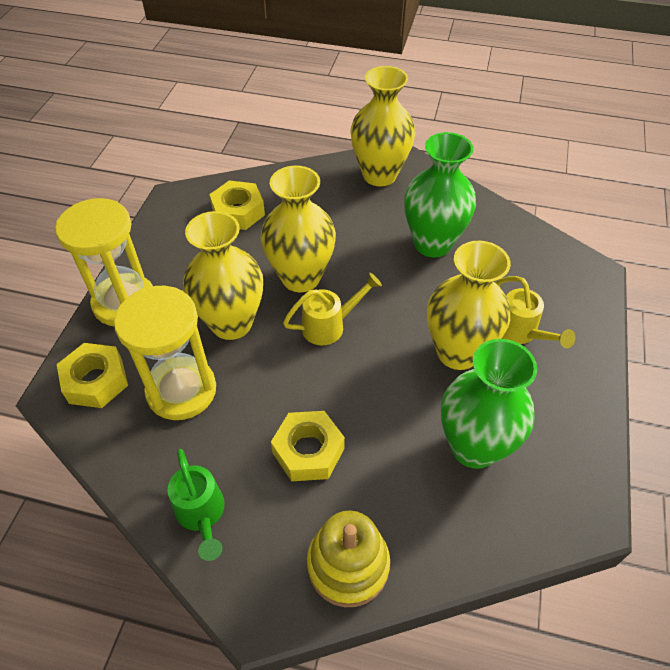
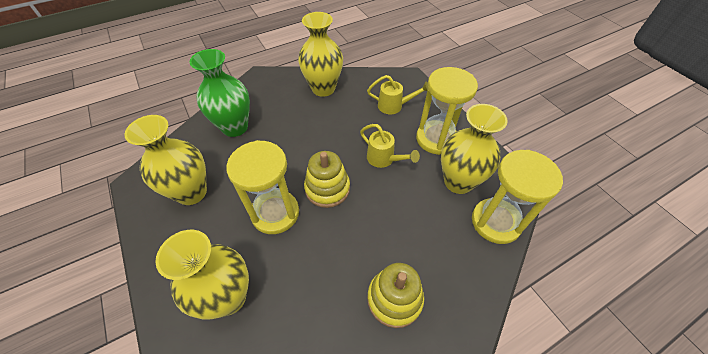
green vase: [404,132,476,258] [441,339,537,469] = 2 -> [189,49,250,137] = 1
green watering can: [168,449,225,561] = 1 -> none = 0
yellow hourglass: [55,198,153,326] [114,286,216,420] = 2 -> [226,140,299,234] [416,67,478,155] [472,150,563,244] = 3
yellow nut: [57,343,128,408] [209,180,265,230] [271,411,345,481] = 3 -> none = 0
yellow stacking toy: [307,511,390,607] = 1 -> [304,151,350,208] [367,263,424,328] = 2

